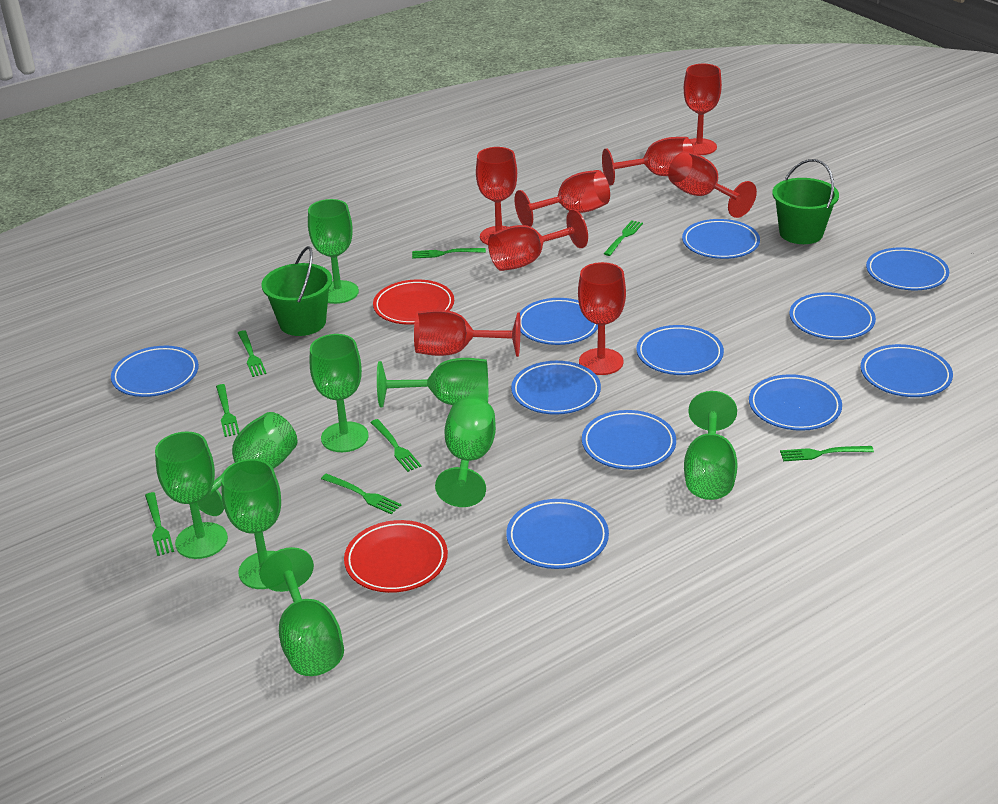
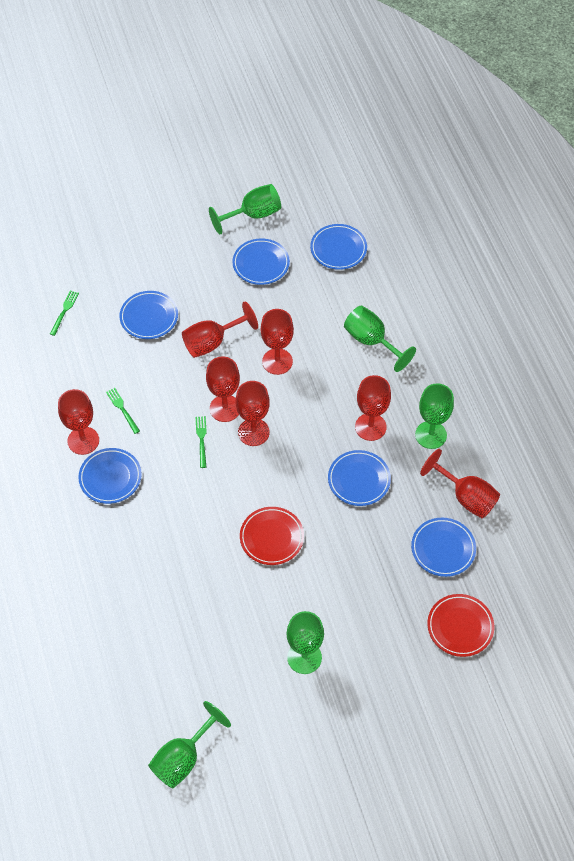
blue plate: [111,346,199,397] [506,499,609,569] [511,361,601,415] [520,298,598,345] [582,410,676,470] [637,325,724,375] [682,219,760,259] [749,374,842,431] [789,292,876,340] [861,344,953,397] [866,247,949,290] = 11 -> [78,448,142,504] [119,291,178,339] [232,238,290,285] [310,224,367,270] [328,450,391,506] [411,518,476,577] = 6
green bucket: [261,246,332,336] [772,159,839,244] = 2 -> none = 0
green fork: [145,492,174,556] [216,384,240,437] [238,330,267,377] [321,473,401,514] [370,419,422,472] [412,248,486,259] [604,220,643,256] [780,446,874,461] = 8 -> [50,290,79,336] [106,388,140,434] [196,416,207,468] = 3
green goblet: [155,431,228,559] [197,412,297,516] [221,459,281,589] [259,547,344,676] [308,199,359,304] [310,334,369,452] [377,358,488,408] [435,397,496,507] [684,391,738,500] = 9 -> [148,701,231,789] [209,184,281,235] [287,611,324,674] [344,306,416,372] [415,383,454,449] = 5
red goblet: [414,310,521,357] [476,147,517,245] [488,209,588,271] [514,170,610,227] [578,262,626,375] [602,137,694,185] [668,151,757,218] [684,64,722,155] = 8 -> [58,389,99,455] [182,302,258,358] [206,356,240,422] [236,381,270,446] [261,309,294,375] [355,375,391,441] [420,449,500,518] = 7

